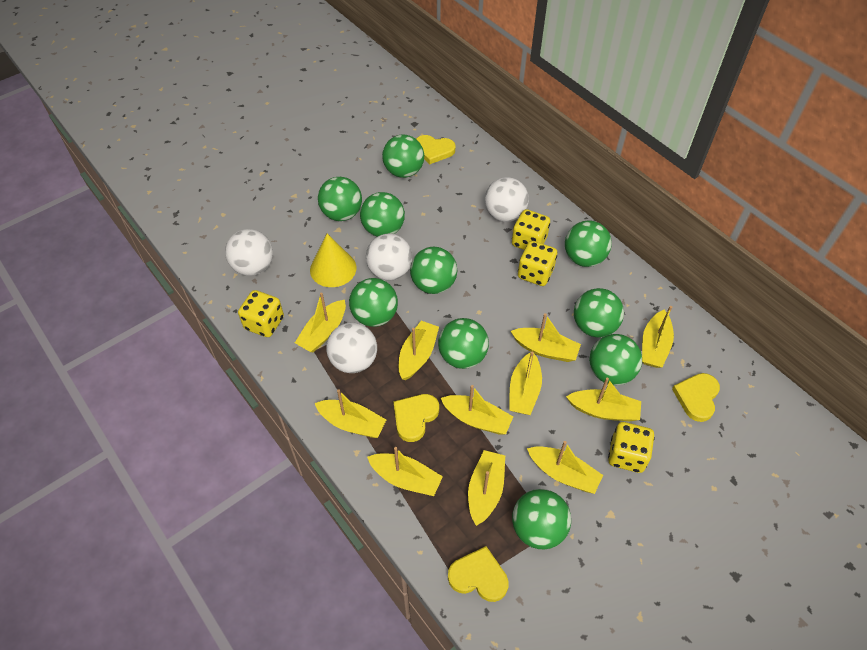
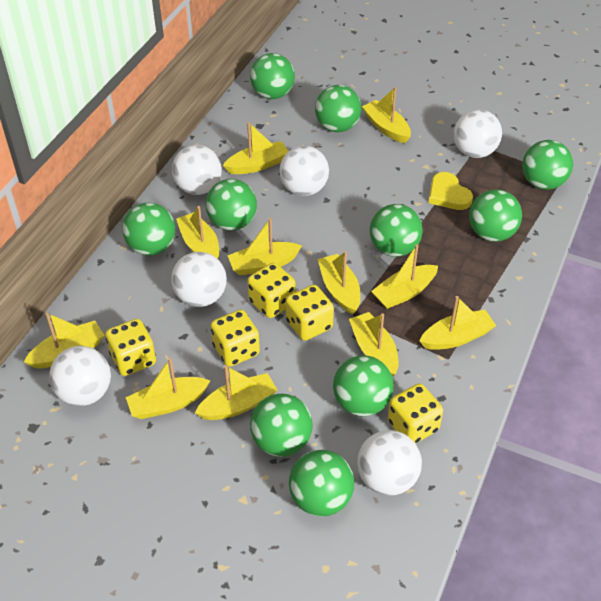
white ball: [225,229,273,276] [326,323,377,373] [366,234,412,281] [485,177,529,222] = 4 -> [49,346,111,406] [171,252,227,307] [172,145,222,195] [280,146,329,196] [357,430,422,495] [454,109,502,158] = 6
yellow cone: [310,234,357,287] = 1 -> none = 0
yellow dice: [238,290,284,337] [512,209,550,250] [518,241,557,286] [608,422,655,473] = 4 -> [105,319,156,376] [211,310,260,367] [247,263,296,318] [285,285,334,341] [388,384,443,444] = 5
yellow heart: [393,394,439,442] [416,135,456,164] [448,546,509,602] [672,373,720,422] = 4 -> [428,172,473,210] = 1

